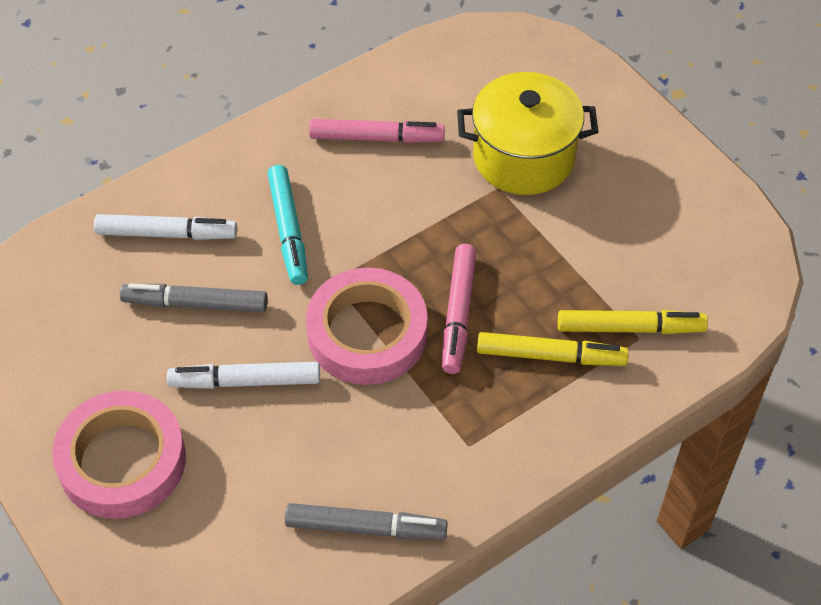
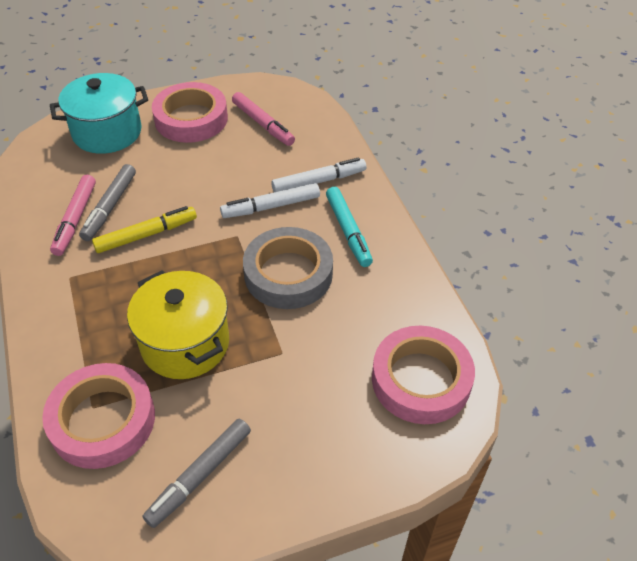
grey tape: none = 0 -> [243,227,333,309] = 1
pink tape: [52,390,186,519] [306,268,428,385] = 2 -> [42,363,155,469] [152,82,228,143] [372,326,475,424] = 3
turquoise pot: none = 0 -> [50,73,148,154] = 1
yellow marker: [477,332,629,366] [558,310,708,334] = 2 -> [92,206,197,253] = 1

